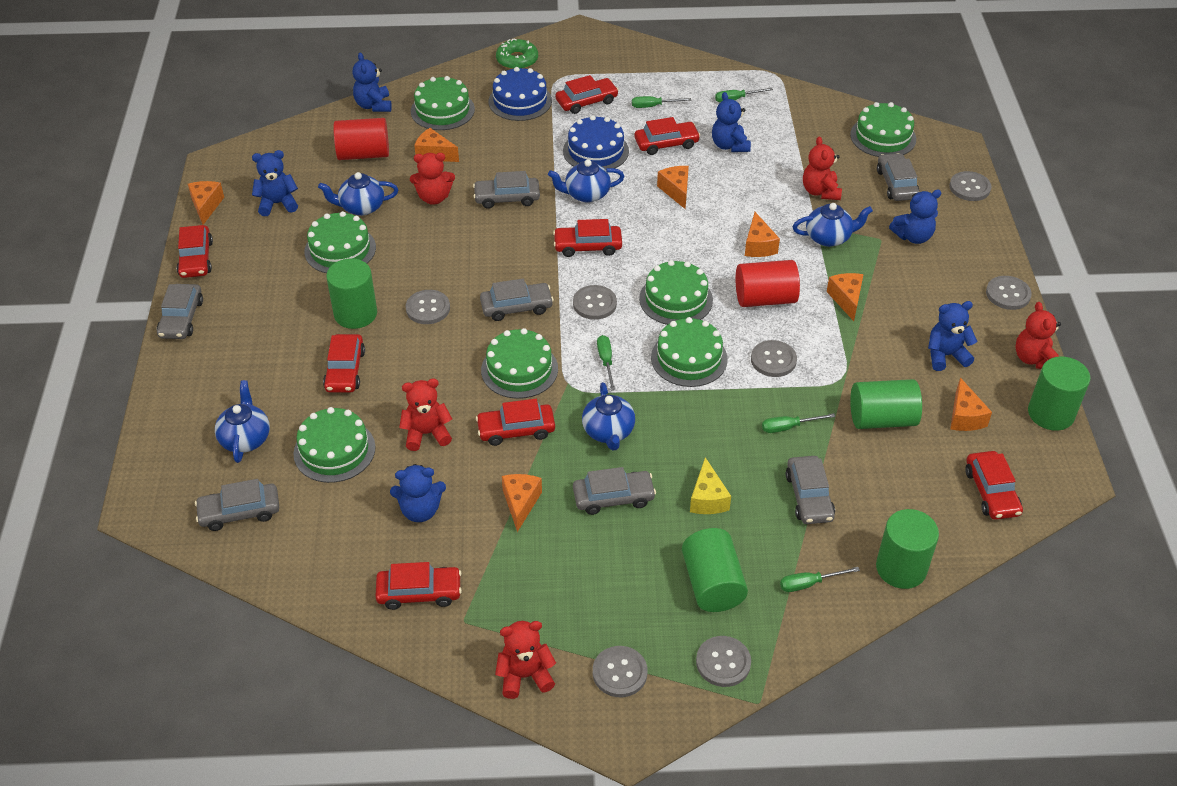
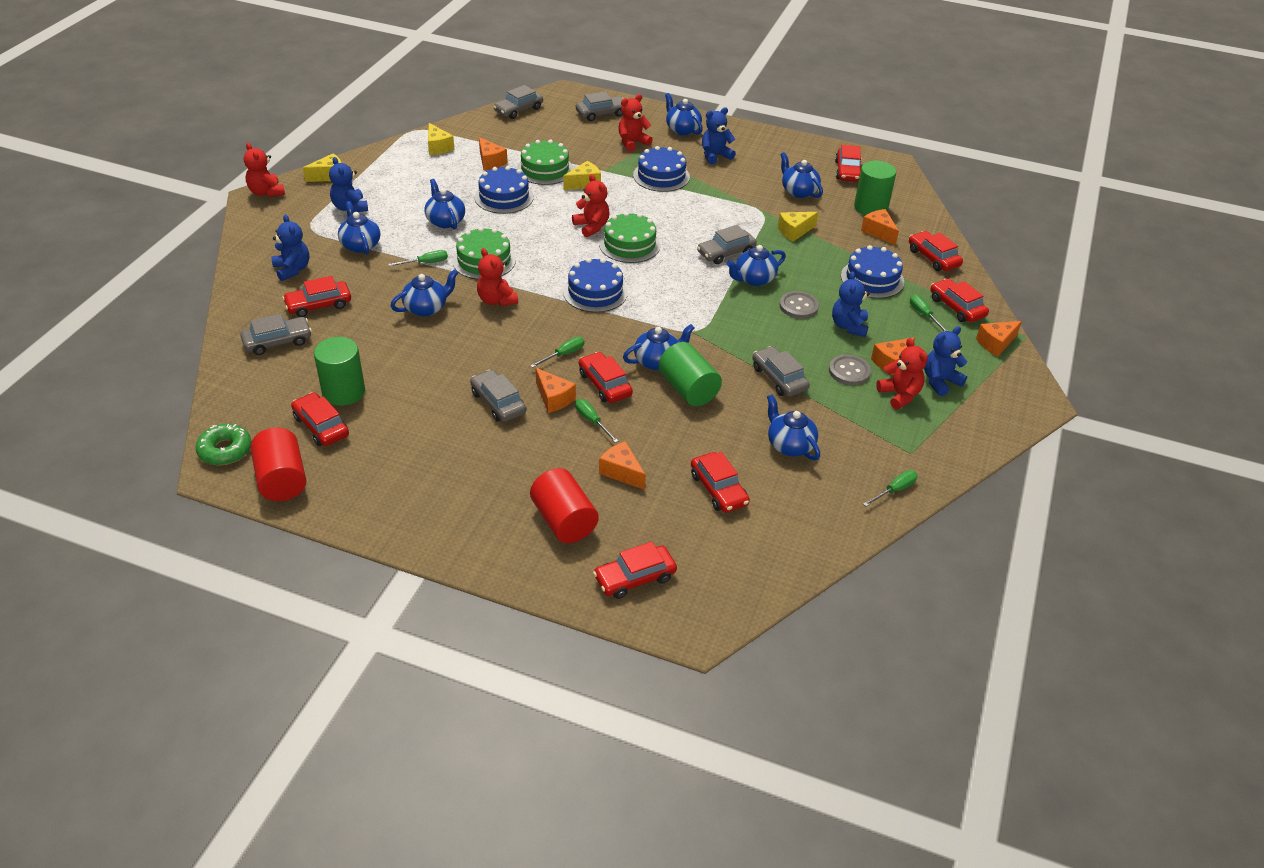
blue cake: [489,67,552,121] [563,115,629,170] = 2 -> [475,166,534,214] [563,258,628,312] [633,146,690,192] [841,245,904,298] = 4
blue teapot: [215,380,270,463] [318,172,398,216] [548,159,625,203] [582,382,635,450] [793,203,873,247] = 5 -> [338,201,380,255] [391,269,458,316] [425,179,465,230] [623,324,694,370] [665,93,703,135] [727,245,786,286] [767,394,820,460] [780,152,823,198] = 8
blue teddy bear: [252,150,298,216] [353,52,392,112] [390,464,446,522] [712,92,751,152] [889,190,942,244] [928,301,977,371] = 6 -> [272,214,309,281] [329,157,368,212] [702,107,736,164] [832,271,870,337] [924,326,967,396] = 5
green cake: [294,407,375,483] [304,211,376,273] [411,76,475,130] [481,328,558,399] [639,260,713,325] [651,317,728,387] [850,102,916,157] = 7 -> [452,227,516,280] [517,139,573,185] [599,212,661,263] = 3
green cylinder: [326,258,377,329] [682,528,748,612] [850,379,922,429] [876,509,939,589] [1028,356,1090,431] = 5 -> [314,337,365,406] [658,342,722,406] [854,160,896,216] = 3
grey button: [406,290,450,324] [573,285,617,320] [593,646,647,697] [696,636,751,687] [751,340,797,377] [949,171,991,201] [986,276,1032,310] = 7 -> [780,291,819,319] [829,355,871,385] = 2
grey car: [157,284,203,339] [195,479,279,531] [473,171,540,209] [480,279,554,321] [573,467,656,515] [786,456,835,524] [877,153,920,201] = 7 -> [240,314,312,355] [470,370,526,422] [493,85,543,119] [576,91,624,121] [697,225,757,264] [752,346,810,397] = 6
orange cheese: [188,181,224,225] [414,128,459,162] [502,474,542,532] [657,166,689,209] [745,212,780,257] [827,273,864,321] [950,378,992,431] = 7 -> [479,137,507,170] [536,368,576,413] [599,441,646,490] [861,209,899,245] [871,337,915,376] [976,321,1022,356] = 6
yellow cheese: [690,457,731,514] = 1 -> [303,153,341,182] [428,123,454,155] [563,161,601,190] [778,212,818,242] = 4

